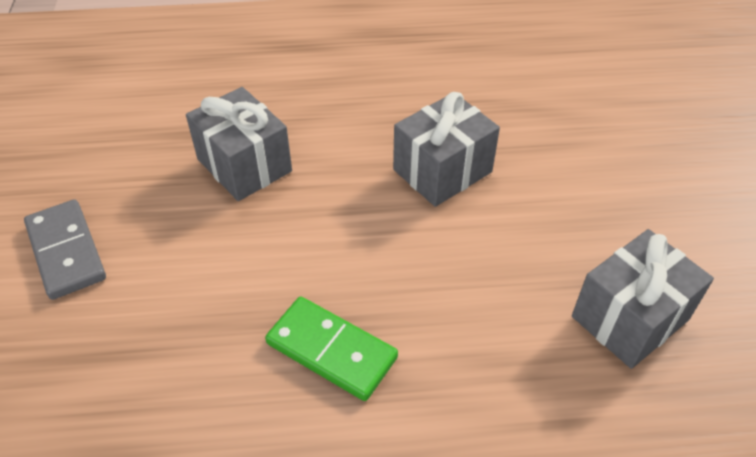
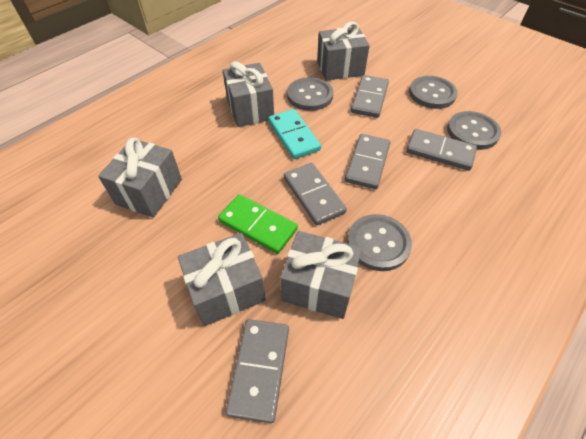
grey button: none = 0 -> [287,77,333,111] [347,214,412,271] [409,76,458,109] [447,111,501,150] = 4
grey domino: [24,199,106,300] = 1 -> [226,319,289,423] [284,163,347,225] [345,134,390,189] [351,75,389,118] [406,129,477,171] = 5
grey gift: [186,87,292,201] [393,92,500,207] [572,229,714,369] = 3 -> [98,137,182,218] [178,233,266,326] [222,61,274,127] [280,231,362,319] [317,22,370,81] = 5
turquoise domino: none = 0 -> [268,109,321,159] = 1

